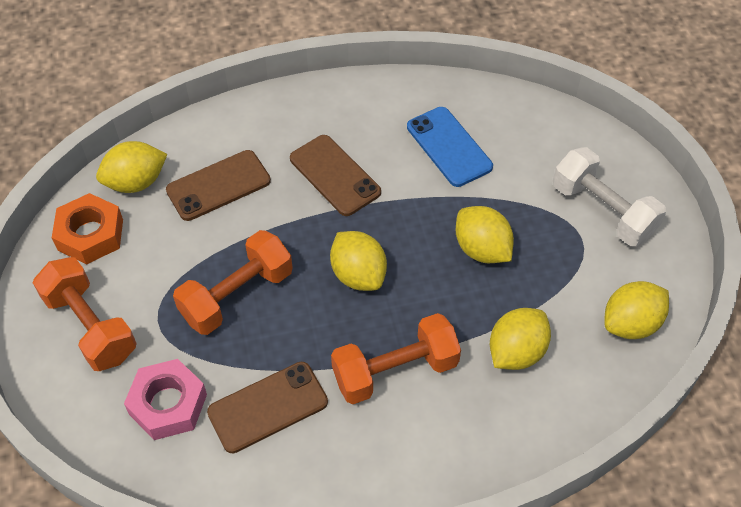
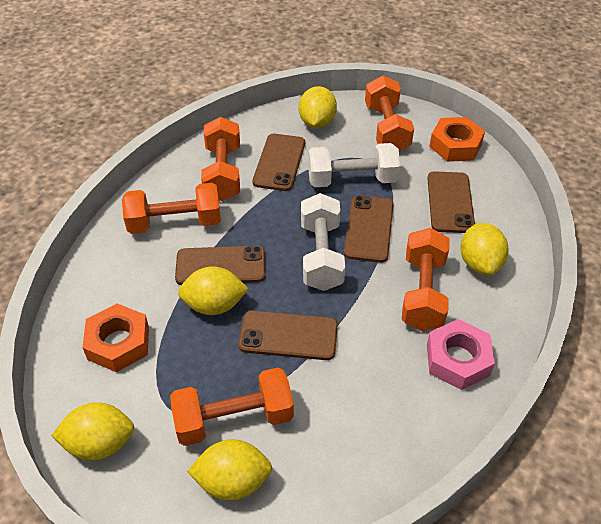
blue phone: [407,107,493,187] = 1 -> none = 0
brown phone: [166,150,271,221] [207,362,328,453] [290,135,381,216] = 3 -> [175,246,266,285] [238,310,338,360] [252,134,305,191] [344,195,394,263] [427,171,475,233] = 5
orange dumbbell: [33,257,137,371] [173,230,293,335] [331,313,461,404] = 3 -> [122,183,221,234] [170,368,294,446] [201,117,240,201] [365,75,414,151] [402,228,450,331] = 5
orange nut: [52,193,123,264] = 1 -> [82,304,149,372] [429,117,485,162] = 2
white dumbbell: [553,147,666,246] = 1 -> [301,193,345,291] [308,143,400,187] = 2

